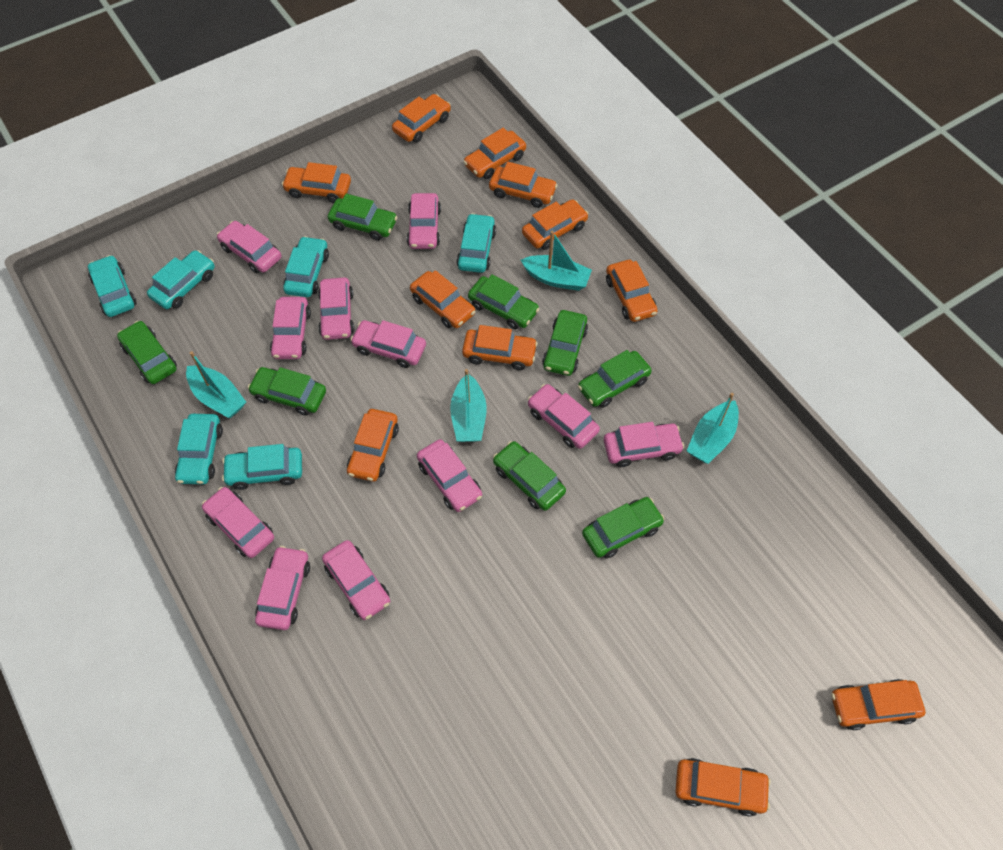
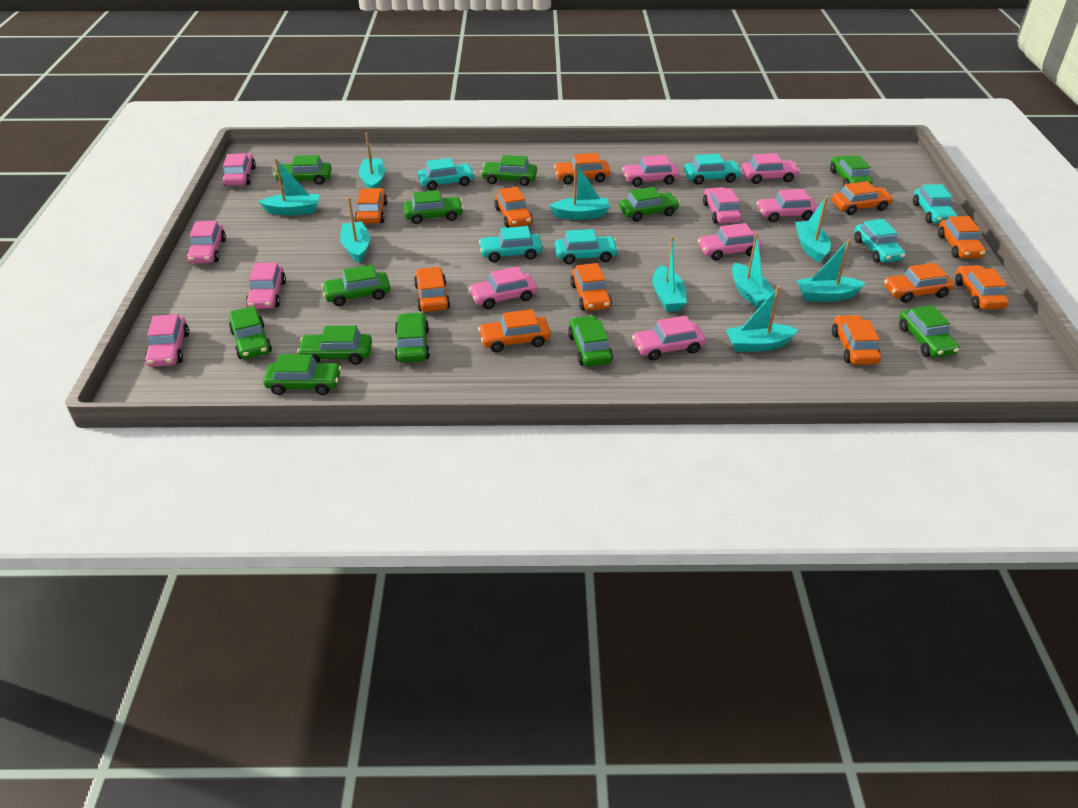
green car: [117,321,177,384] [248,367,326,416] [328,194,397,241] [468,274,539,329] [493,441,566,511] [542,310,588,376] [578,350,652,408] [582,497,665,559] = 8 -> [229,306,272,359] [263,354,342,395] [274,155,332,185] [297,326,372,365] [322,265,390,306] [394,312,430,362] [404,190,463,224] [481,155,537,186] [568,315,613,367] [619,187,680,222] [830,156,873,186] [899,305,960,358] = 12
turquoise boat: [186,351,246,418] [450,369,487,442] [521,231,592,291] [687,393,739,464] = 4 -> [258,158,320,216] [340,197,370,263] [359,132,385,188] [549,162,610,220] [652,236,687,312] [726,286,798,352] [732,233,775,308] [795,196,831,263] [797,239,865,302] = 9

